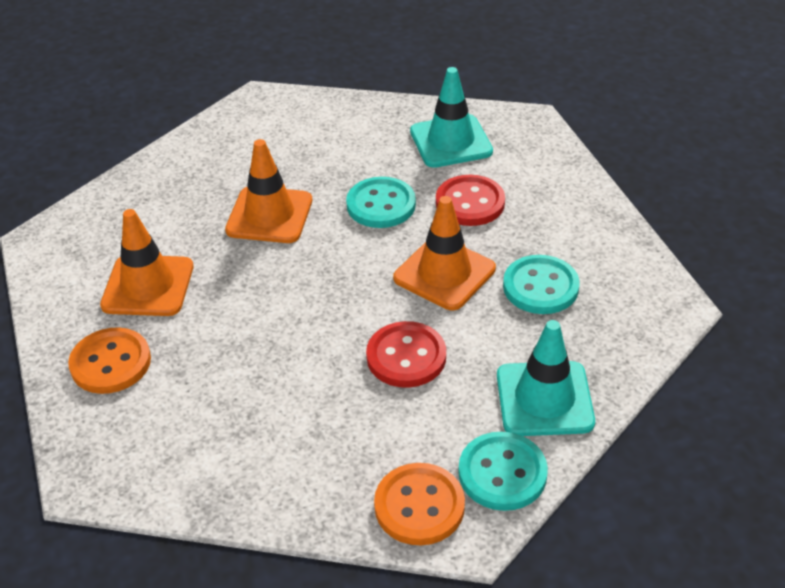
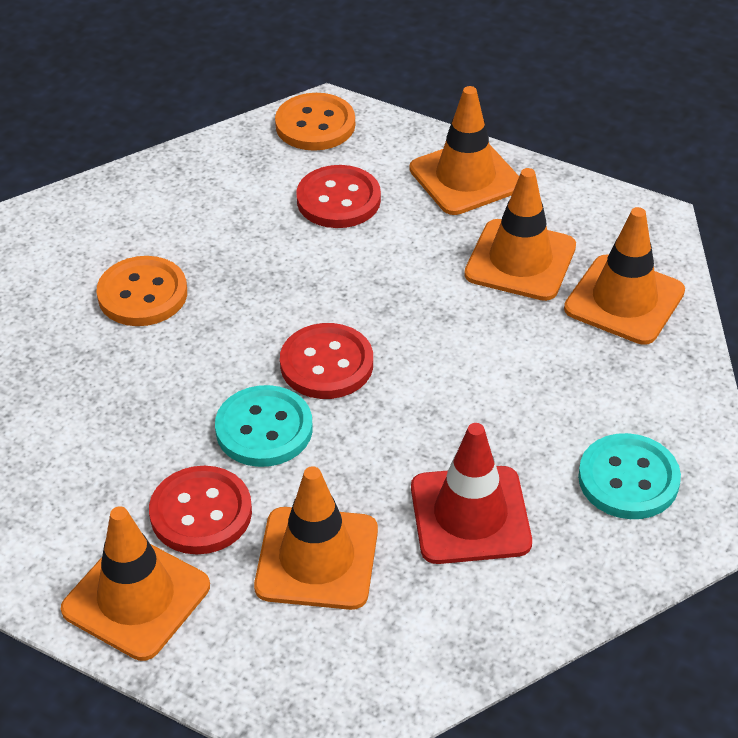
orange traffic cone: [100,209,193,316] [225,139,312,243] [393,196,496,310] = 3 -> [61,506,210,661] [254,466,378,610] [410,86,519,215] [464,168,576,301] [564,207,685,345] = 5
red button: [366,321,446,388] [436,175,505,226] = 2 -> [149,466,252,554] [280,323,373,399] [296,165,381,228] = 3
red traffic cone: none = 0 -> [411,423,532,564] = 1
turquoise button: [346,177,416,228] [458,432,548,511] [503,255,580,314] = 3 -> [215,385,313,467] [578,433,681,519] = 2
turquoise traffic cone: [410,67,493,168] [497,320,595,436] = 2 -> none = 0

